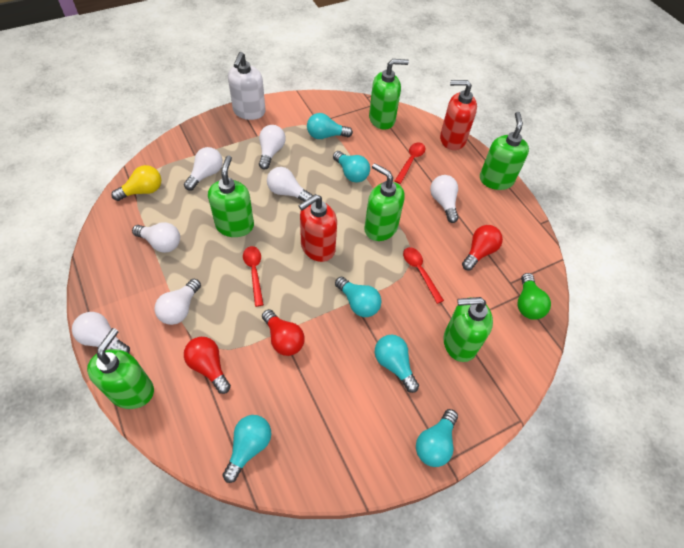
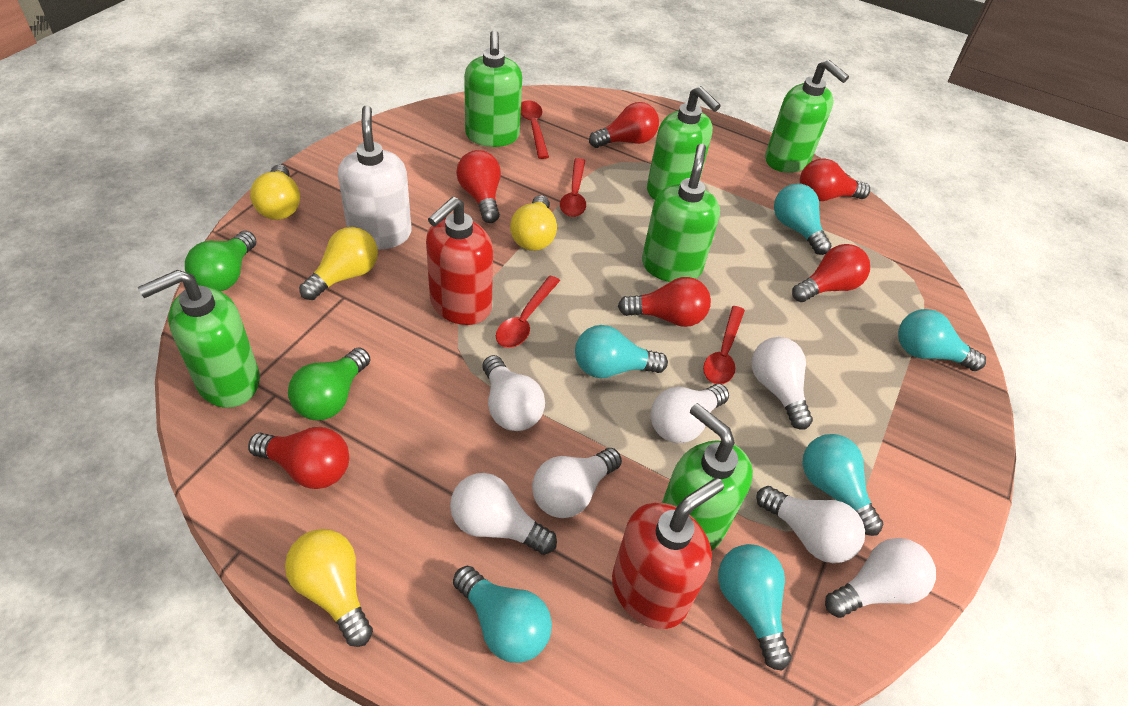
green light bulb: [517,273,551,320] = 1 -> [185,231,256,292] [288,347,370,420] = 2
red light bulb: [184,337,231,394] [262,309,305,356] [462,225,503,270] = 3 -> [248,427,349,489] [456,150,501,223] [589,102,659,148] [618,277,711,327] [792,244,870,302] [800,158,870,201] = 6
red spoon: [243,246,264,307] [395,142,425,184] [403,247,444,304] = 3 -> [496,276,560,348] [521,100,549,159] [560,158,586,217] [703,306,745,384] = 4
yellow light bulb: [111,165,161,201] = 1 -> [250,165,300,220] [285,529,373,647] [299,227,378,300] [510,195,557,251] = 4

